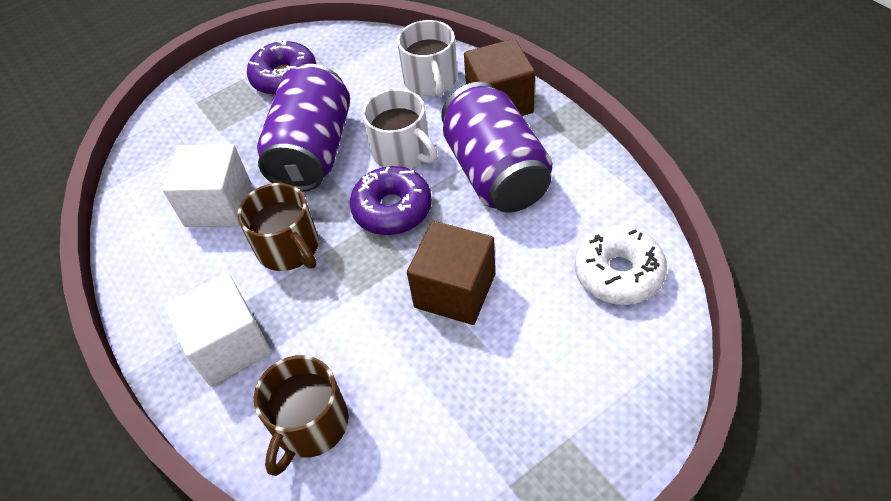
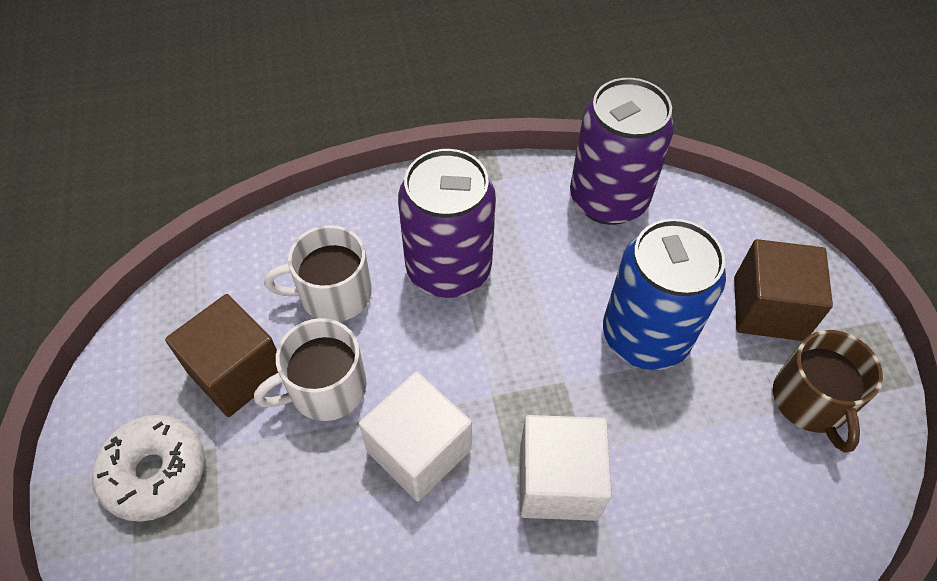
blue can: none = 0 -> [603,219,726,370] = 1
brown mug: [238,183,319,271] [254,355,349,476] = 2 -> [773,330,883,453] = 1
purple donut: [247,40,316,95] [350,166,432,235] = 2 -> none = 0

